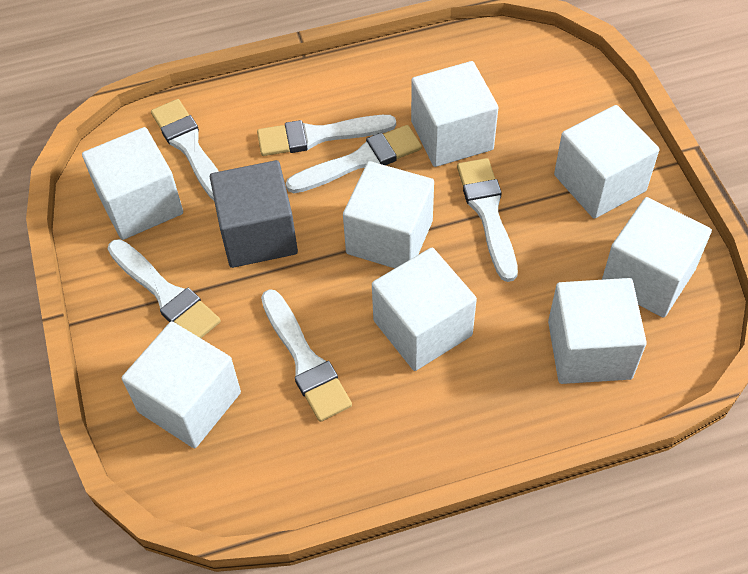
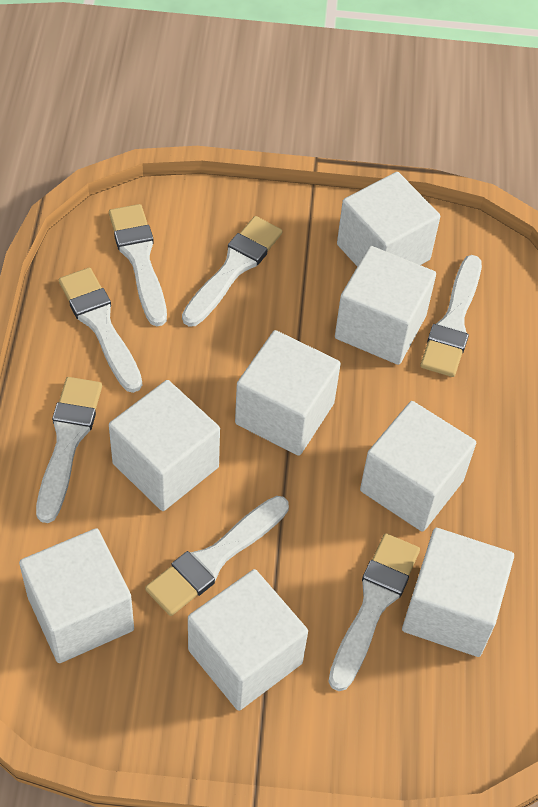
grey cube: [210,160,298,268] = 1 -> none = 0
white brush: [108,239,221,338] [151,99,219,201] [257,115,396,156] [261,289,352,422] [286,125,422,193] [457,158,518,282] = 6 -> [36,377,102,523] [59,268,142,393] [109,204,167,326] [145,496,289,616] [182,216,283,327] [328,533,420,691] [420,255,482,377] = 7

